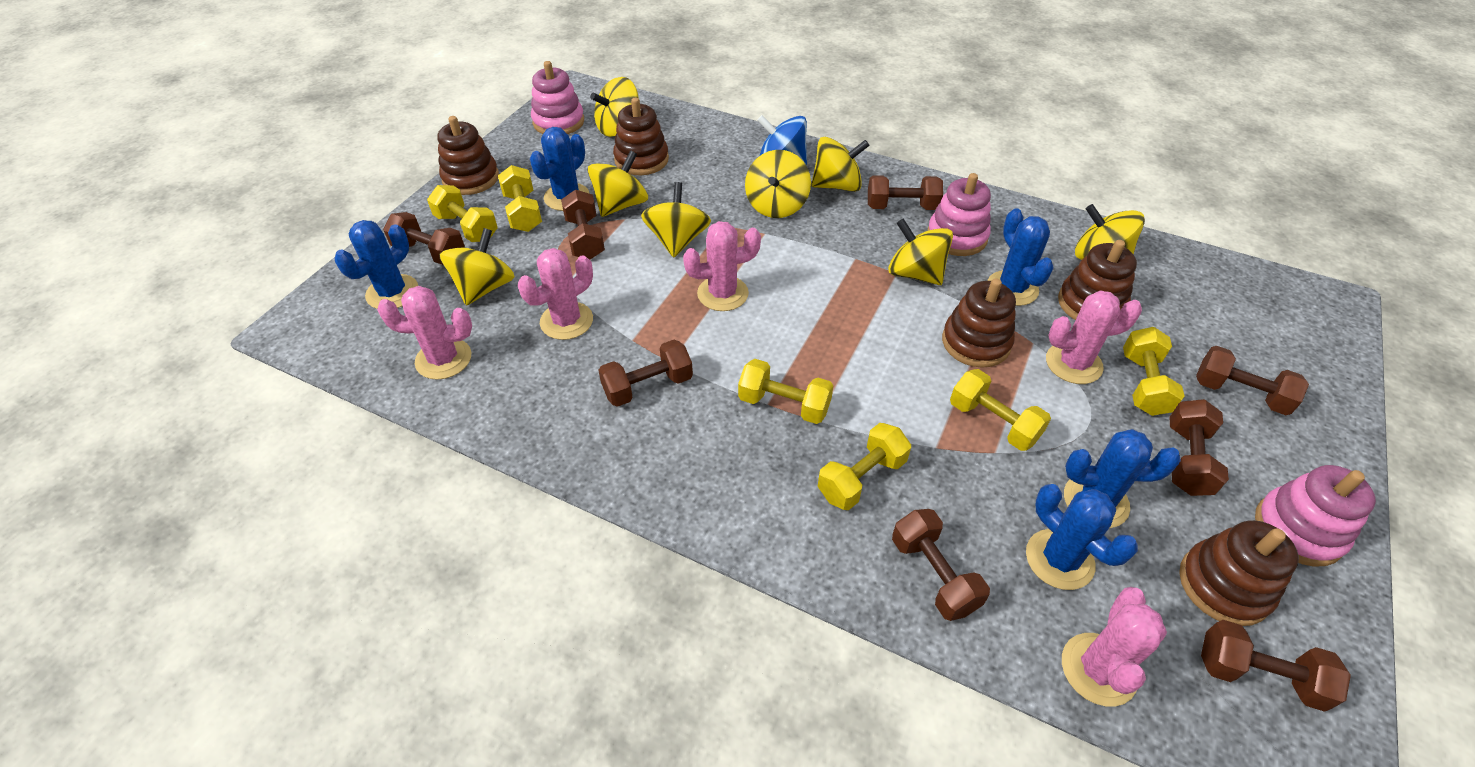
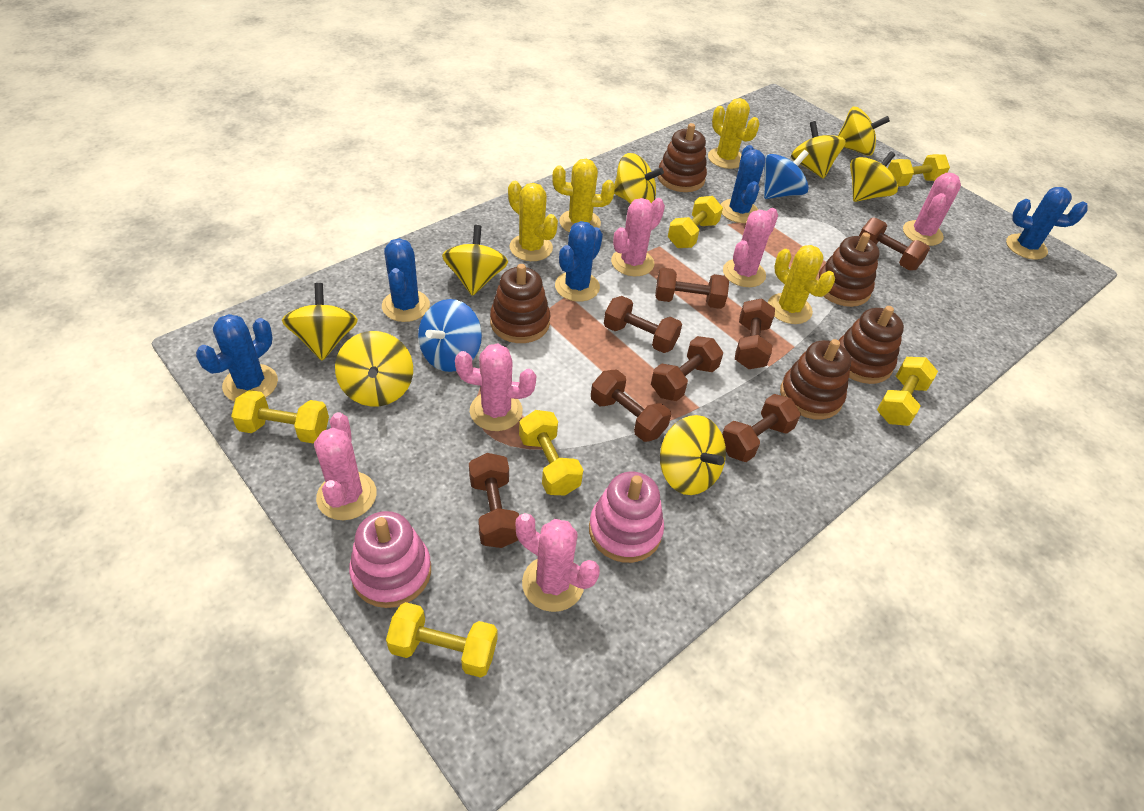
blue spinning top: [757,115,807,166] = 1 -> [418,299,482,372] [764,150,809,199] = 2
pink cactus: [377,286,472,380] [518,248,593,340] [683,221,761,311] [1046,290,1142,384] [1062,587,1167,707] = 5 -> [314,412,377,520] [455,344,536,431] [516,513,600,612] [611,198,665,276] [723,208,778,287] [903,173,961,246] = 6
pink stacking toy: [531,61,584,134] [927,173,991,256] [1255,465,1376,567] = 3 -> [349,511,431,608] [589,471,664,563] = 2
yellow cactus: none = 0 -> [508,181,558,261] [552,159,615,233] [708,98,760,169] [768,245,835,324] = 4

